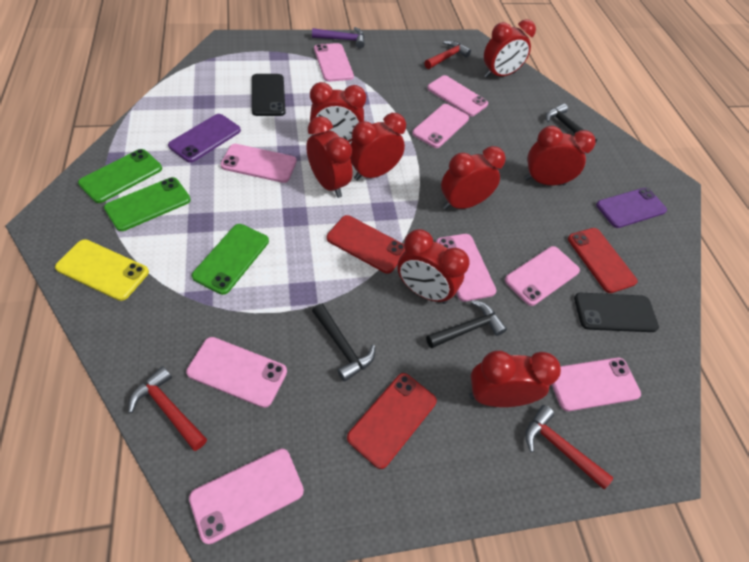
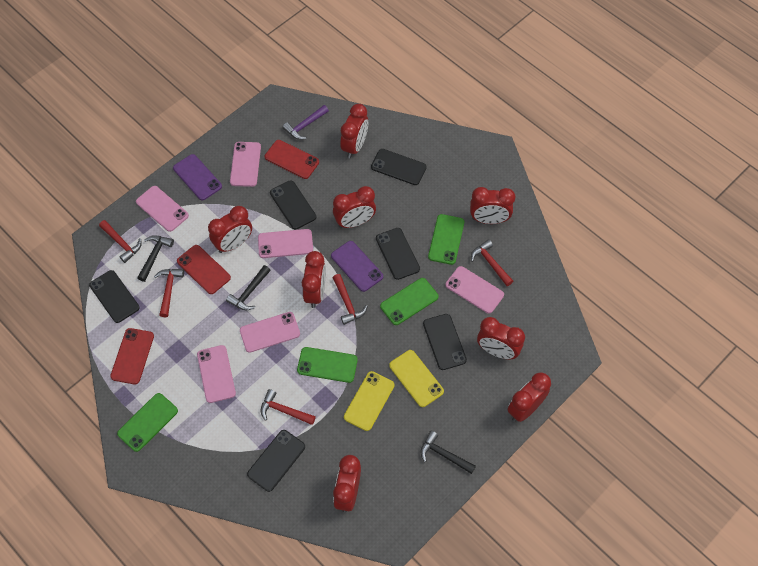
black phone: [252,74,286,116] [574,293,659,332] = 2 -> [89,270,140,323] [247,430,305,492] [270,180,316,229] [371,149,427,185] [376,228,420,280] [423,314,467,370] = 6
green phone: [78,149,162,203] [104,177,191,231] [192,224,269,295] = 3 -> [117,393,178,452] [297,347,358,383] [380,278,439,325] [428,214,464,265] = 4
pink phone: [186,337,287,408] [189,449,304,544] [220,144,297,183] [314,43,354,82] [412,104,469,148] [427,75,488,117] [436,234,496,302] [505,246,580,306] [551,358,641,411] = 9 -> [136,186,189,232] [197,345,236,403] [230,142,261,187] [240,312,300,353] [258,229,313,258] [446,266,504,314] = 6
red hammer: [128,366,207,451] [424,41,471,69] [525,405,613,489] = 3 -> [99,220,142,263] [154,269,184,317] [260,389,316,425] [333,274,368,325] [471,239,513,286] = 5
yellow phone: [55,239,149,301] = 1 -> [344,371,395,431] [389,350,444,407] = 2

